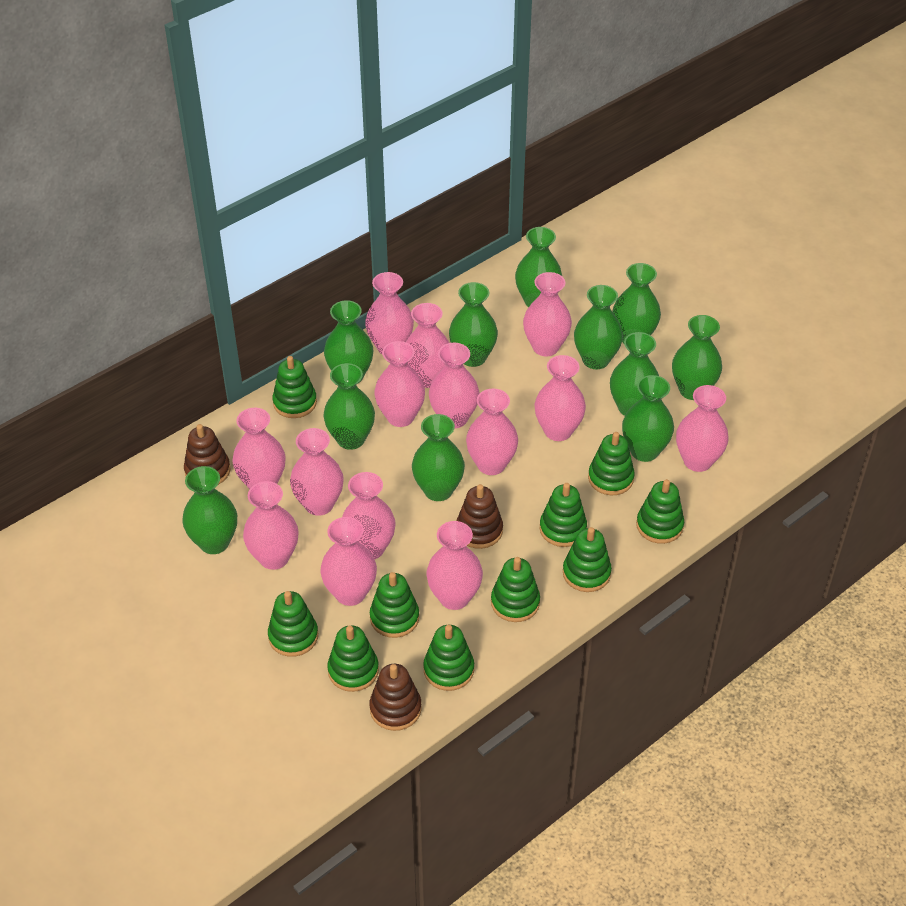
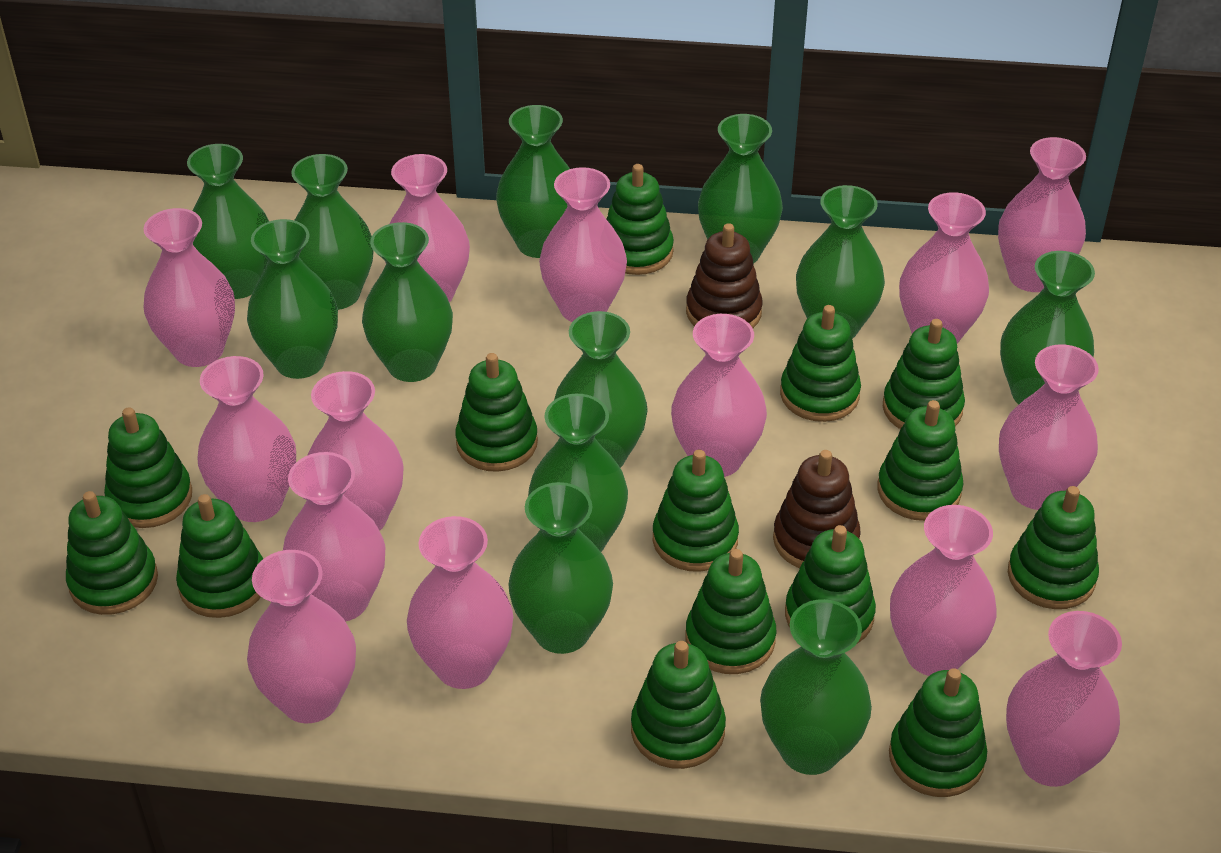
brown stacking toy: [184,424,231,485] [369,664,422,731] [457,484,503,549] = 3 -> [686,223,763,328] [773,450,861,568] = 2
green stacking toy: [268,591,318,657] [273,356,317,418] [327,625,379,692] [370,572,419,638] [423,625,474,691] [491,557,540,622] [540,483,587,547] [563,527,612,592] [588,432,635,495] [636,479,684,544] = 10 -> [66,491,158,615] [104,407,192,528] [176,494,263,618] [455,353,538,472] [606,164,674,275] [631,641,726,769] [653,450,739,572] [686,549,776,674] [780,305,861,422] [785,525,876,644] [877,400,963,521] [883,319,965,429] [889,668,987,797] [1008,486,1099,609] = 14
green vase: [182,466,237,554] [323,363,375,450] [324,300,373,384] [412,414,465,501] [449,282,498,367] [515,227,562,307] [574,285,623,369] [610,332,659,416] [612,263,661,343] [622,375,674,462] [672,315,722,400] = 11 -> [187,144,269,299] [247,219,338,379] [291,154,373,310] [362,222,453,382] [496,105,570,258] [508,482,613,654] [528,394,628,552] [554,311,648,468] [698,114,783,264] [760,599,872,775] [796,185,885,339] [1000,251,1095,404] = 12

